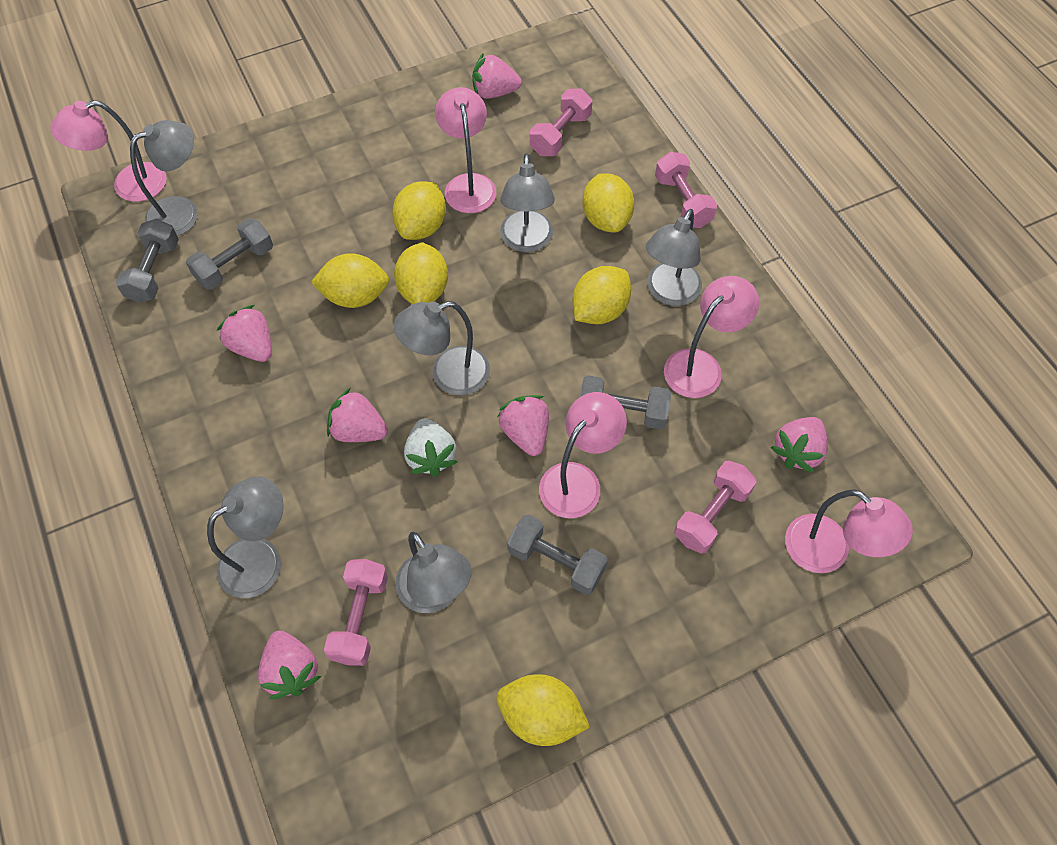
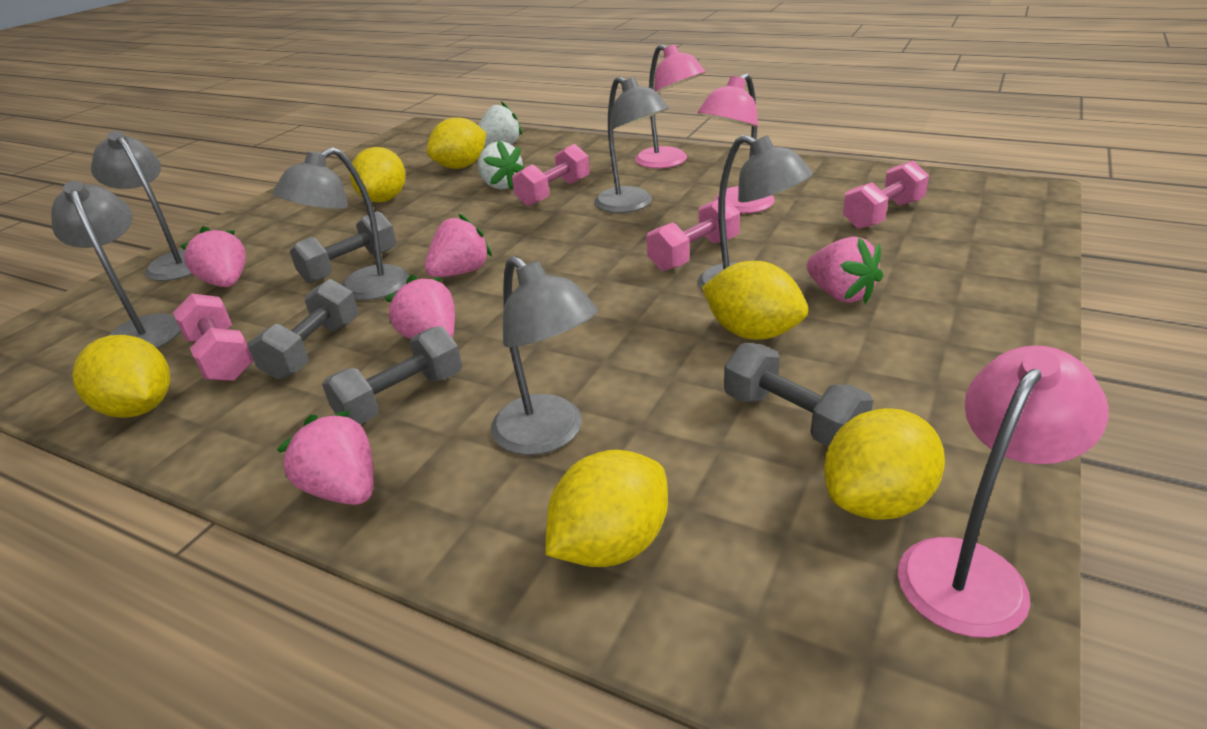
pink lamp: [51,100,167,202] [435,87,496,213] [539,392,627,518] [664,276,759,398] [785,490,913,573] = 5 -> [635,44,706,168] [698,73,775,213] [897,345,1109,638] = 3
pink strawberry: [216,305,272,362] [258,631,321,699] [327,388,388,442] [472,53,522,99] [498,395,549,456] [771,417,828,473] = 6 -> [180,226,246,287] [277,410,374,505] [385,275,455,339] [425,213,492,277] [806,236,883,304] = 5
white strawberry: [404,418,457,477] = 1 -> [478,102,522,146] [478,140,525,190] = 2

